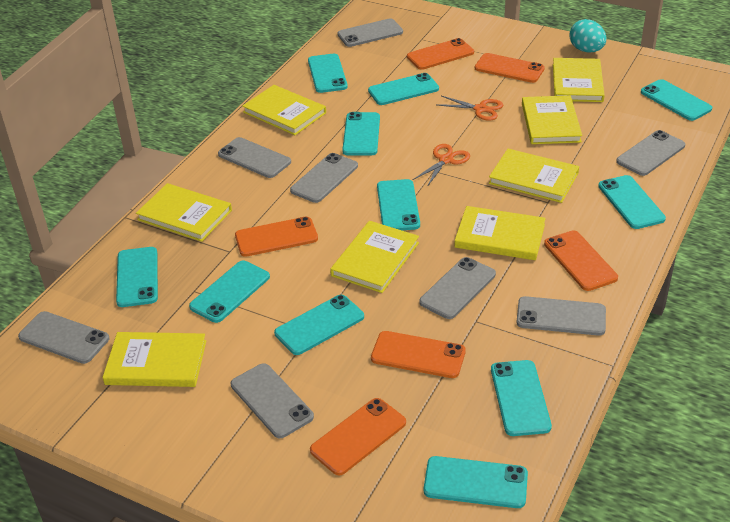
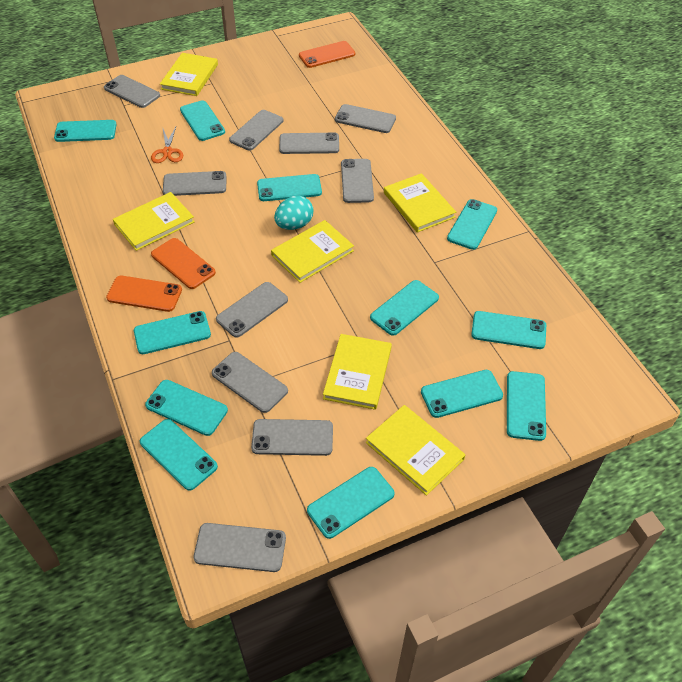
grey phone: [18,311,109,364] [218,137,291,178] [231,363,314,438] [290,153,358,203] [337,18,403,47] [419,257,496,319] [516,296,606,336] [616,130,685,176] = 8 -> [104,75,160,108] [163,171,226,196] [193,523,286,572] [212,352,288,413] [216,282,288,338] [229,110,283,151] [251,419,333,456] [279,132,339,154] [335,104,396,133] [341,159,374,203] = 10
orange phone: [235,217,318,257] [310,398,406,475] [371,331,466,378] [407,38,474,70] [475,53,545,83] [544,230,618,291] = 6 -> [106,276,182,312] [151,238,216,289] [299,41,355,68] = 3
orange scissors: [413,144,470,187] [438,96,503,121] = 2 -> [151,127,183,163] = 1
turquoise phone: [116,247,158,307] [189,261,270,323] [274,295,364,355] [308,54,348,93] [342,112,380,156] [368,73,439,105] [377,179,420,230] [424,456,528,508] [491,360,552,436] [598,175,666,229] [641,79,712,121] = 11 -> [54,120,117,142] [134,311,211,354] [140,419,218,491] [145,380,228,436] [180,100,225,141] [257,174,322,201] [307,467,395,539] [370,280,439,336] [421,370,503,418] [447,199,497,250] [471,311,546,349] [507,371,546,441] = 12
yellow book: [102,332,206,387] [136,183,232,242] [242,85,326,135] [330,221,419,293] [454,206,546,260] [489,149,579,203] [522,95,582,144] [553,58,605,102] = 8 -> [113,192,195,251] [160,53,218,96] [271,220,354,283] [323,334,392,410] [366,405,465,496] [384,173,456,233] = 6

